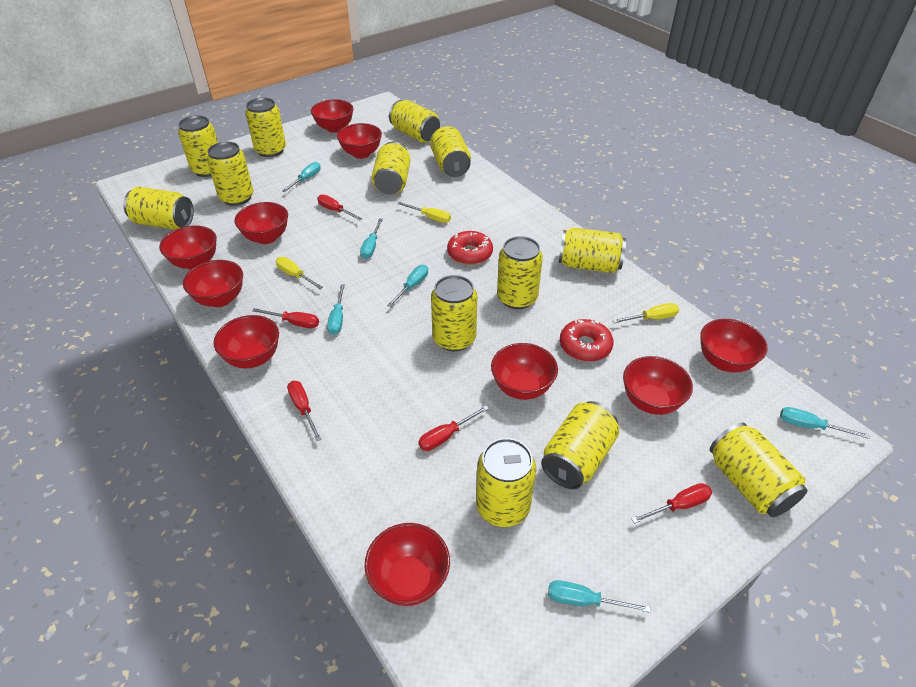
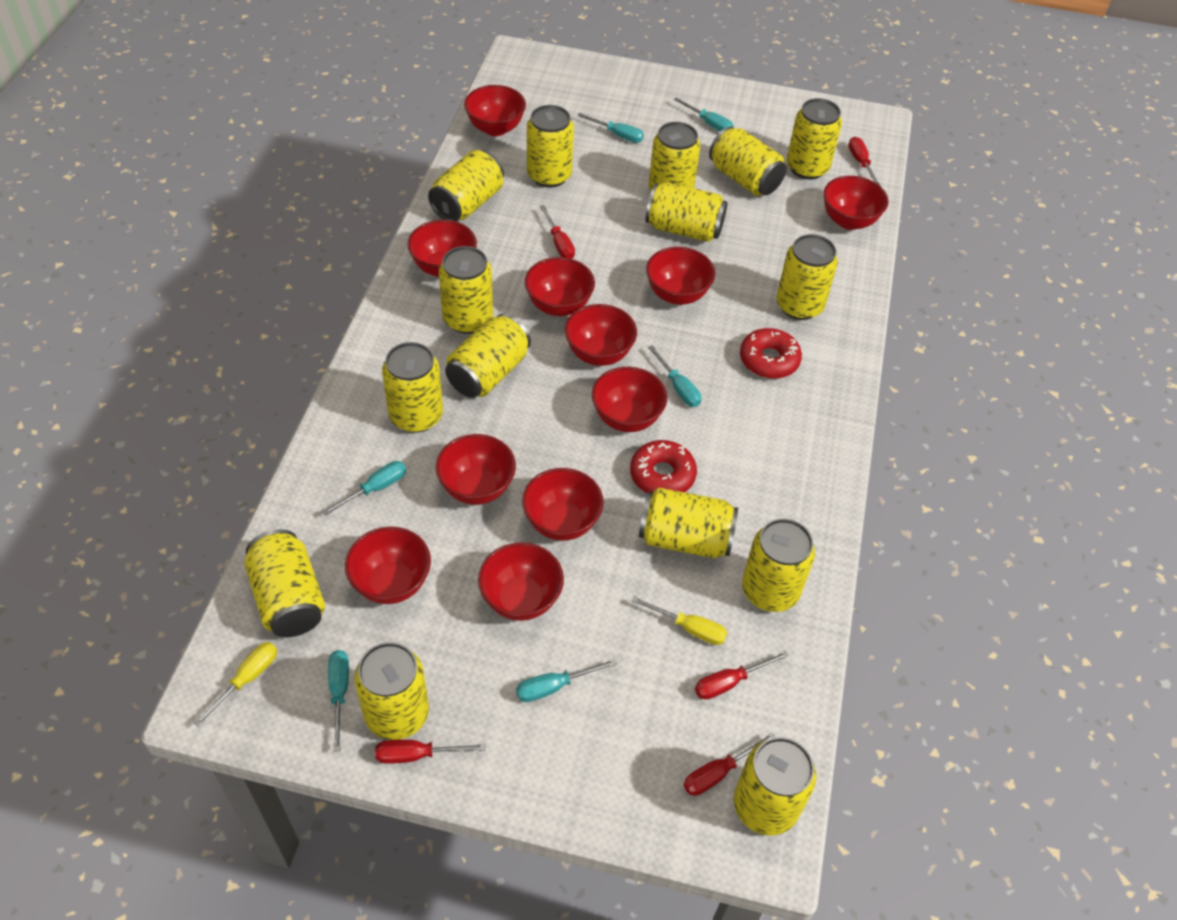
red bowl: [159,226,217,270] [183,260,243,307] [213,315,279,368] [234,202,288,244] [311,99,354,133] [337,123,382,159] [365,523,450,606] [491,343,558,400] [623,356,693,415] [700,319,768,372] = 10 -> [345,527,431,604] [407,220,477,277] [436,434,516,505] [464,85,526,136] [478,542,564,621] [522,468,604,541] [525,257,595,316] [565,304,637,366] [592,367,667,432] [646,247,715,305] [823,176,888,230] = 11
yellow can: [123,187,194,230] [178,116,218,177] [207,142,254,206] [245,98,286,157] [371,142,410,195] [389,100,440,143] [430,126,471,177] [431,275,477,351] [476,438,536,527] [497,236,543,309] [541,401,619,489] [559,228,626,273] [710,423,807,517] = 13 -> [244,529,325,637] [354,642,429,740] [382,342,443,433] [428,150,504,222] [439,246,493,334] [445,313,531,398] [527,105,574,187] [639,487,738,558] [645,182,728,242] [649,122,701,191] [709,127,786,196] [734,737,816,835] [742,519,815,612] [776,234,838,320] [787,98,842,179] = 15
yellow screwdriver: [276,257,323,289] [397,202,451,223] [612,303,679,323] = 3 -> [194,642,277,727] [632,596,728,645] = 2

